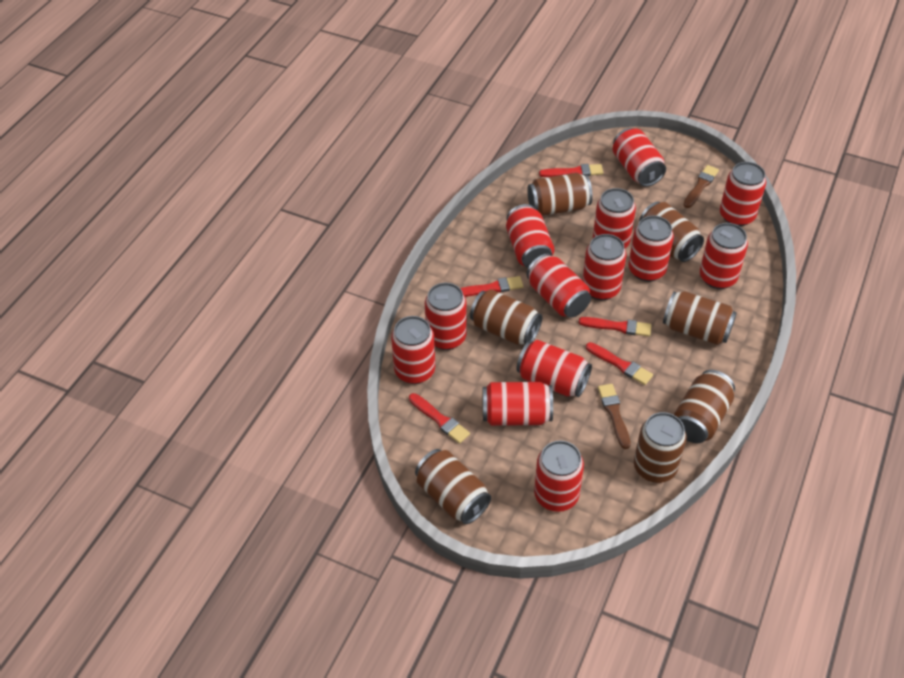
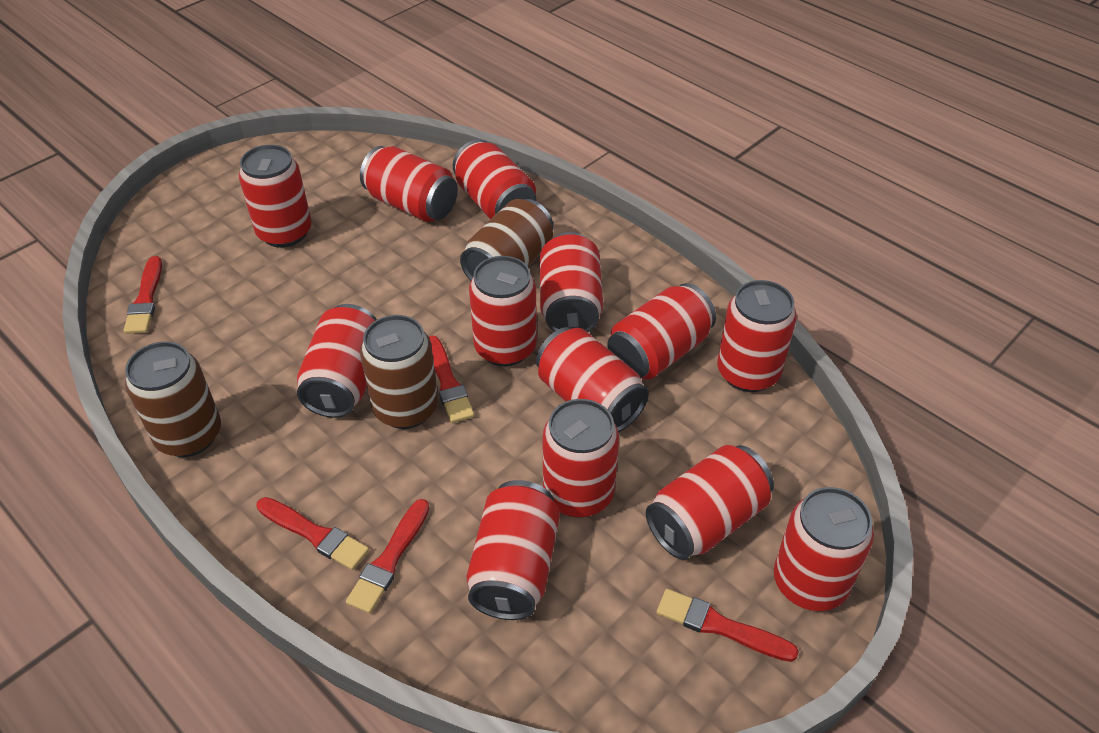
brown brush: [598,384,631,449] [684,165,719,208] = 2 -> none = 0
brown can: [415,449,491,524] [470,289,542,345] [527,173,593,216] [634,412,687,483] [639,202,704,262] [663,291,737,345] [674,370,735,443] = 7 -> [125,341,221,457] [360,315,438,429] [460,199,553,281] = 3

